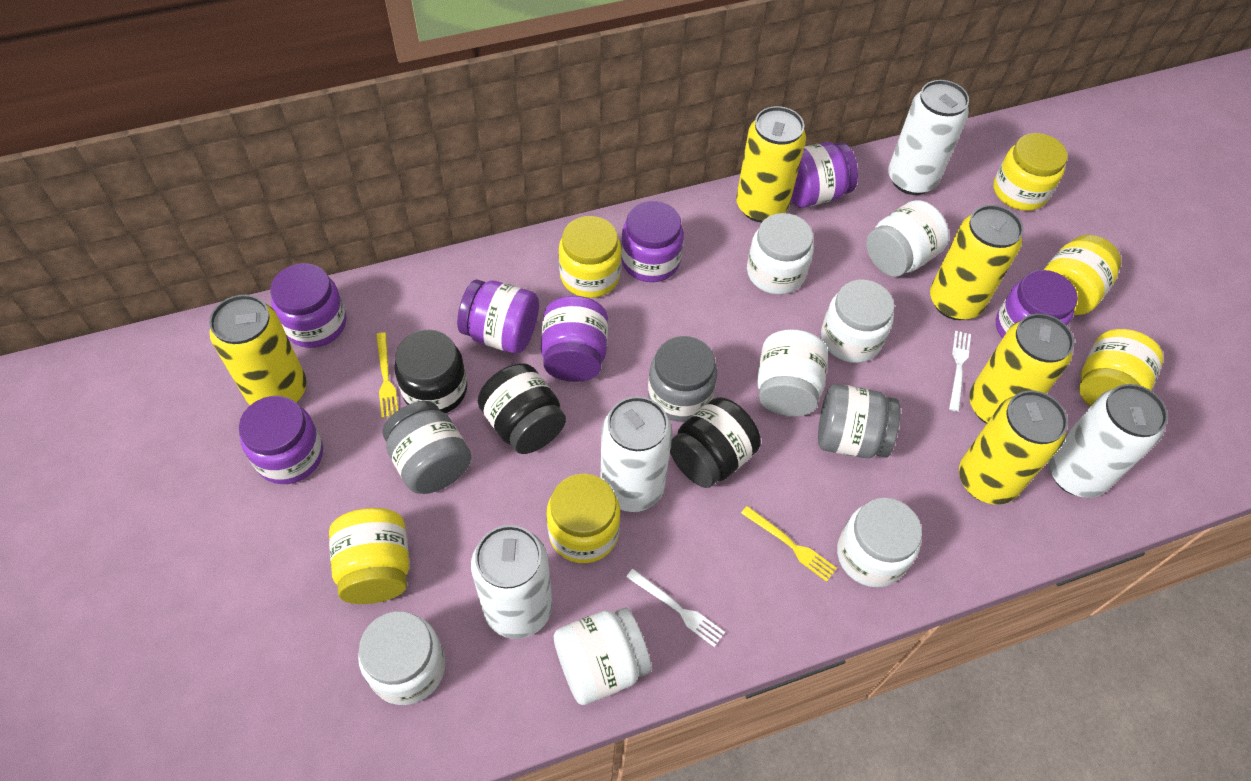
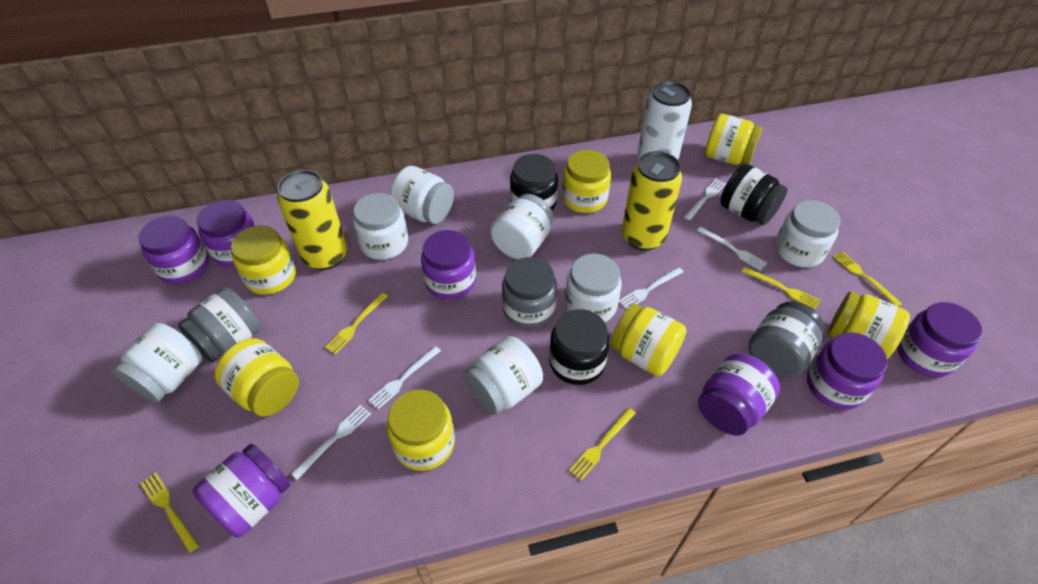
white can: [471,525,552,639] [601,396,673,512] [888,80,969,195] [1049,384,1168,498] = 4 -> [636,81,692,162] = 1
white fork: [626,569,725,647] [949,331,971,412] = 2 -> [291,405,371,480] [368,346,441,409] [619,267,684,310] [684,179,726,220] [697,227,767,271] = 5
yellow can: [209,295,307,405] [736,106,806,223] [930,205,1023,320] [959,391,1068,505] [969,313,1074,424] = 5 -> [277,170,347,270] [622,151,682,251] = 2
yellow fork: [376,332,398,418] [741,506,837,582] = 2 -> [140,473,199,553] [325,293,388,354] [569,408,636,481] [741,267,820,309] [833,251,902,307] = 5
yellow jar: [329,508,410,604] [547,473,620,563] [559,216,621,298] [994,133,1068,211] [1043,235,1121,315] [1079,329,1163,406] = 6 -> [215,338,299,417] [231,225,296,295] [387,390,455,471] [562,150,611,213] [610,303,687,376] [705,114,763,165] [827,291,910,359] = 7

